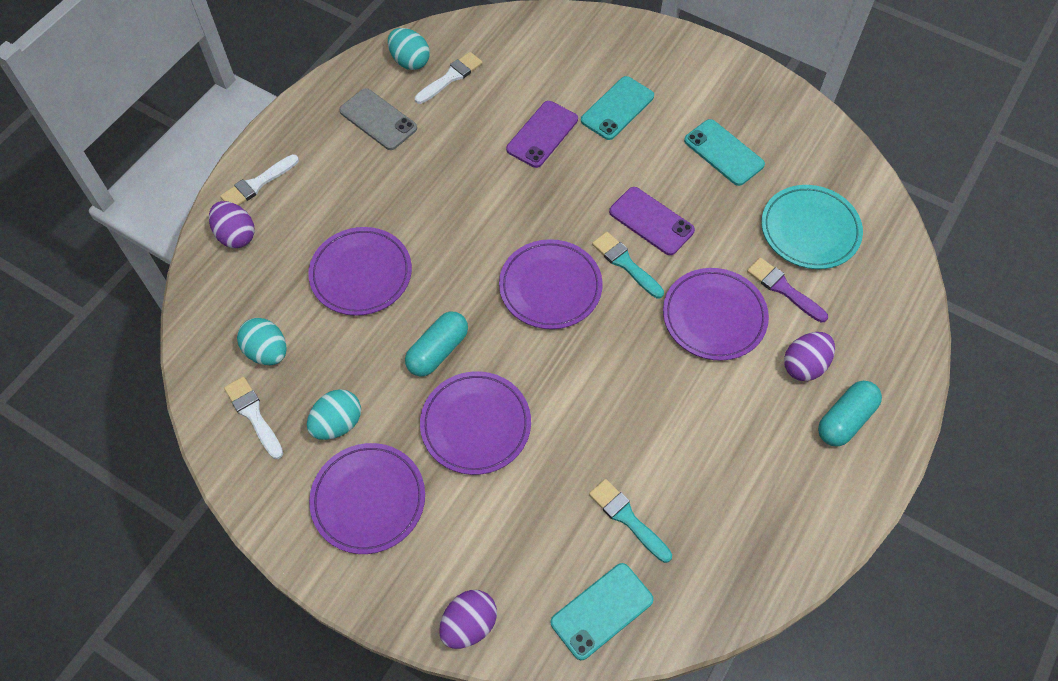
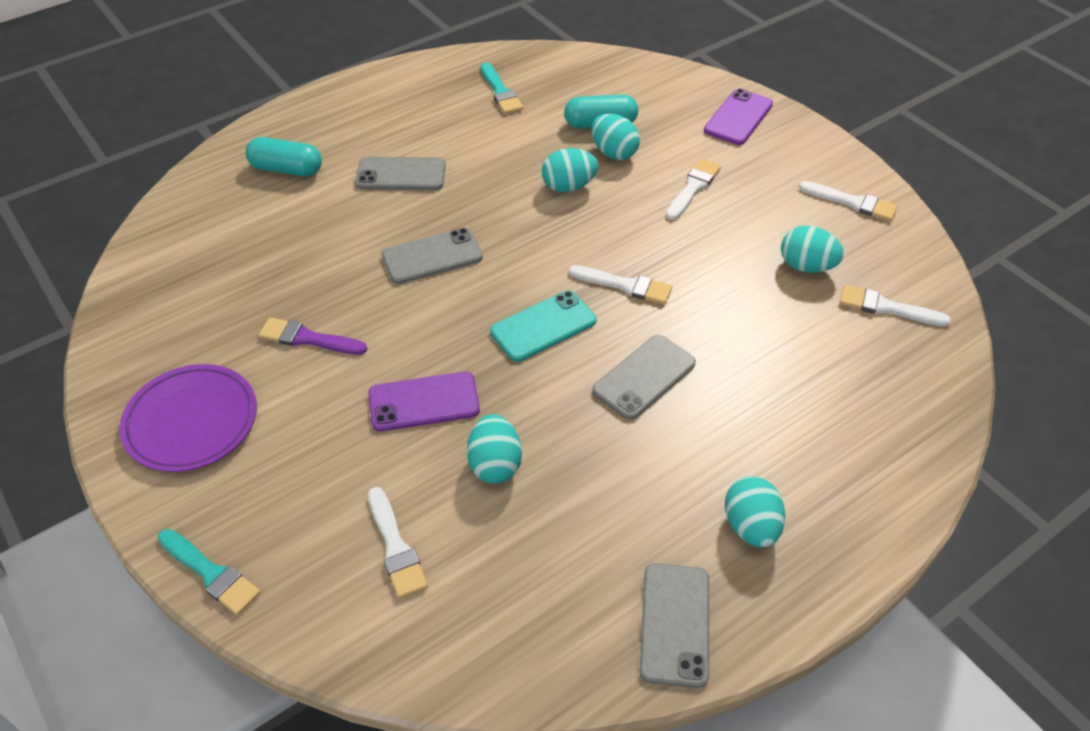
grey phone: [339,88,417,150] = 1 -> [355,157,446,190] [382,228,483,284] [592,335,696,420] [640,563,709,688] = 4
purple egg: [209,201,255,248] [439,590,497,649] [784,332,835,381] = 3 -> none = 0
purple plate: [308,227,412,316] [309,443,425,554] [420,371,531,475] [499,239,603,329] [663,268,769,361] = 5 -> [120,364,257,472] = 1
turquoise egg: [237,318,287,365] [307,389,361,440] [388,28,430,70] = 3 -> [467,414,522,484] [542,148,598,192] [591,114,640,160] [725,476,785,547] [781,226,844,273] = 5
turquoise phone: [551,563,654,660] [581,76,654,140] [684,119,765,186] = 3 -> [490,290,596,362] = 1
turquoise plate: [761,185,863,269] = 1 -> none = 0
white brush: [220,154,299,205] [224,376,283,459] [415,52,483,104] = 3 -> [368,487,428,598] [569,265,672,304] [666,159,721,220] [799,181,898,221] [839,285,951,326] = 5

